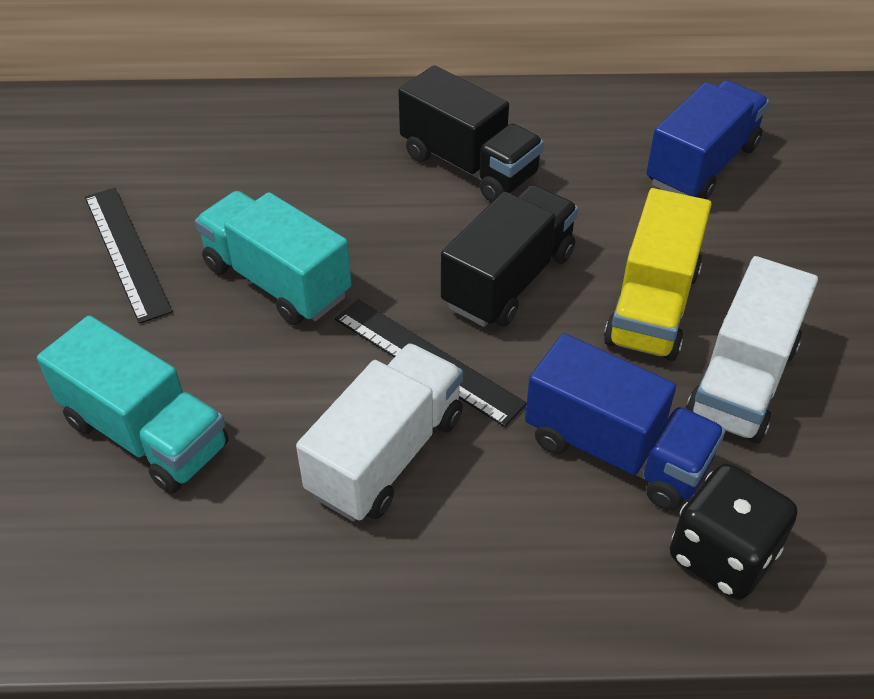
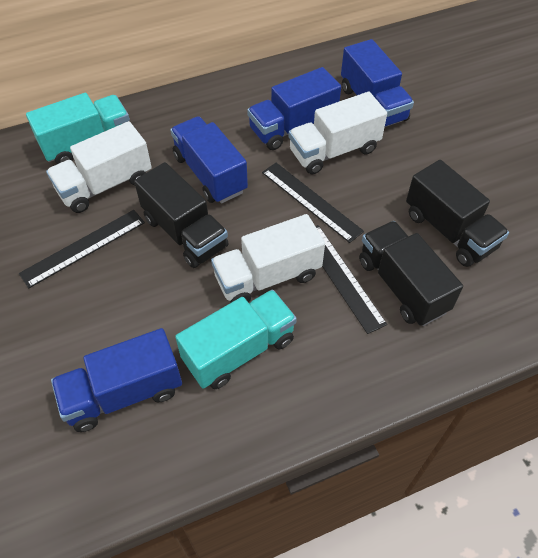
black dice: [670,463,797,600] = 1 -> none = 0
black ruler: [85,188,173,324] [335,299,527,427] = 2 -> [19,210,145,288] [262,163,364,243] [315,225,387,334] = 3
black truck: [398,65,544,202] [441,185,579,327] = 2 -> [134,162,229,268] [359,221,463,326] [406,160,509,267] = 3
blue truck: [525,333,725,510] [646,80,769,199] = 2 -> [51,328,182,432] [170,116,248,204] [247,67,341,150] [341,39,414,127] = 4
white truck: [296,343,463,522] [686,256,818,444] = 2 -> [46,121,152,213] [211,214,325,303] [289,92,387,175] = 3
yellow truck: [604,188,712,361] = 1 -> none = 0

